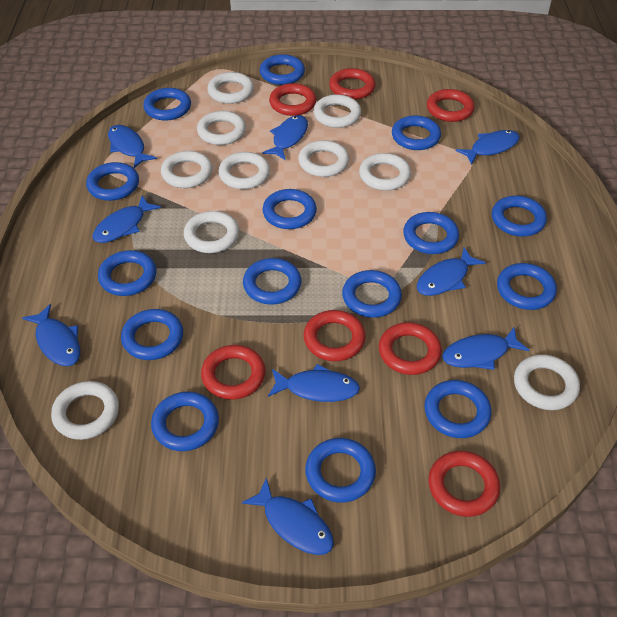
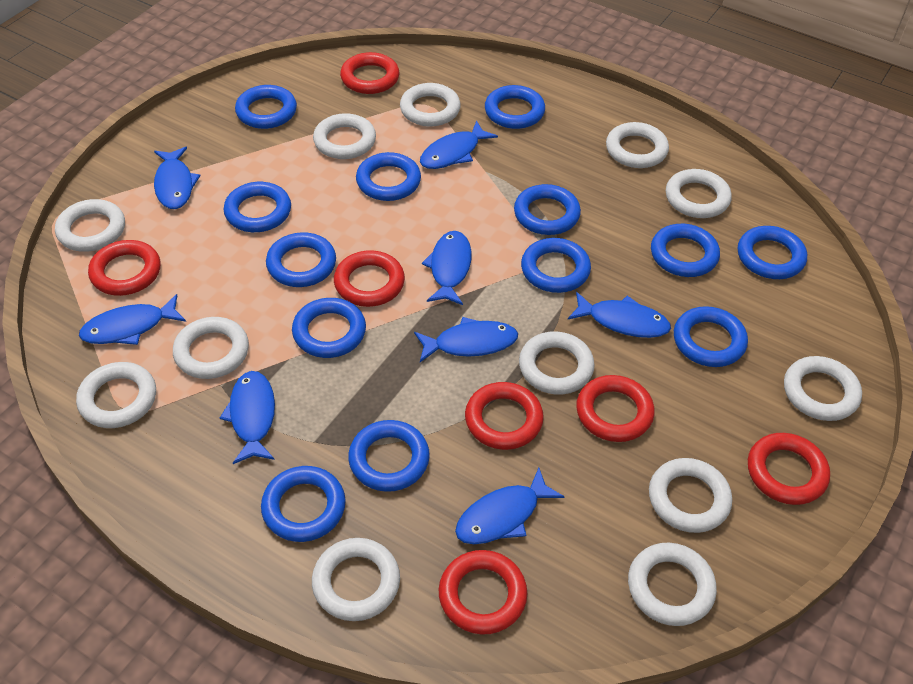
blue fish: [22,304,80,366] [93,196,161,243] [108,125,157,168] [242,478,334,555] [262,115,308,160] [268,364,360,402] [417,247,486,296] [442,327,529,370] [456,130,520,165] = 9 -> [79,294,186,345] [154,147,201,209] [220,371,275,464] [414,317,518,362] [420,120,498,169] [422,231,472,305] [455,468,565,544] [568,292,671,338] = 8
blue ring: [86,162,139,201] [98,250,157,296] [121,309,183,360] [143,88,191,121] [151,392,219,451] [243,258,301,305] [260,54,305,85] [263,189,317,229] [305,438,376,503] [342,270,402,318] [392,115,441,150] [403,212,459,254] [424,380,492,438] [492,195,547,237] [497,263,557,310] = 15 -> [224,182,291,232] [235,85,297,129] [261,466,346,542] [266,232,336,287] [292,298,366,358] [348,420,430,492] [356,152,421,201] [485,85,545,129] [514,184,581,235] [521,238,591,293] [651,224,720,277] [674,306,748,367] [738,226,807,279] = 13
white ring: [51,381,119,440] [161,151,213,188] [184,211,239,253] [197,111,246,145] [207,72,254,104] [219,152,270,189] [298,140,349,177] [313,94,361,128] [359,153,411,191] [514,354,580,410] = 10 -> [55,199,125,252] [76,362,156,428] [173,317,249,379] [312,538,400,621] [313,113,376,159] [400,83,461,126] [519,332,594,395] [606,122,669,168] [628,543,717,626] [649,458,732,533] [666,169,732,218] [784,356,862,421] = 12

